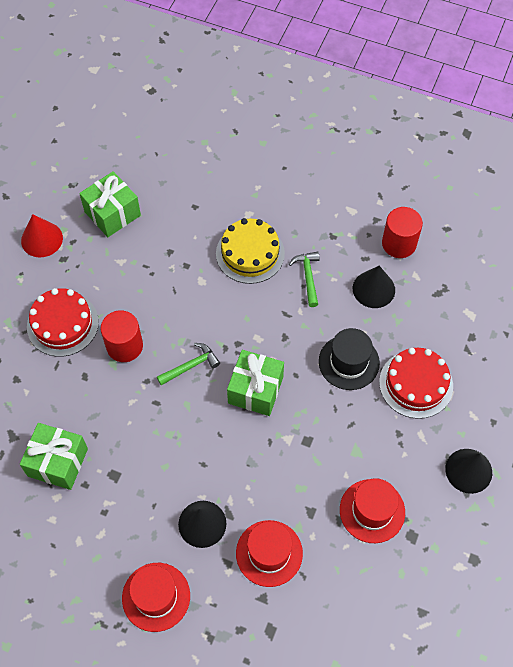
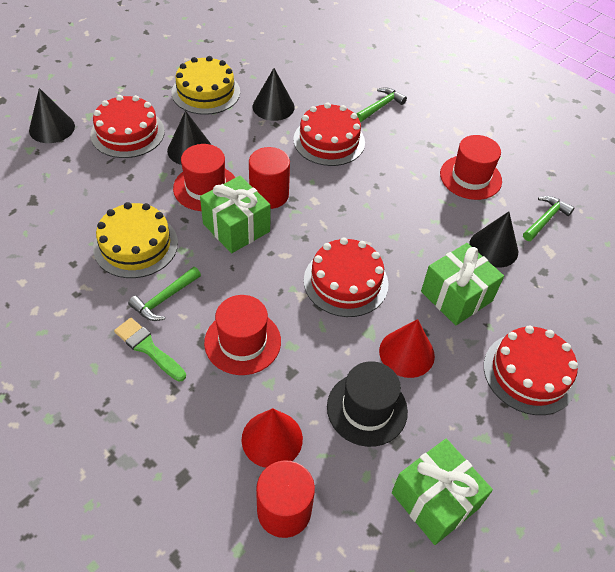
black cone: [178,501,226,548] [353,266,395,308] [445,449,492,494] = 3 -> [29,88,75,143] [167,111,211,165] [253,68,295,121] [469,212,518,268] = 4
green brush: none = 0 -> [114,318,186,382] = 1
green hammer: [157,343,220,386] [289,252,320,307] = 2 -> [128,267,201,321] [356,87,407,122] [523,196,575,241] = 3
red cake: [27,288,99,357] [379,348,453,419] = 2 -> [90,95,165,158] [293,103,365,166] [304,237,389,317] [484,325,578,415] = 4
red cone: [21,214,63,257] = 1 -> [242,408,303,468] [379,319,435,378] = 2
yellow cake: [216,218,285,284] = 1 -> [93,202,178,278] [172,56,240,115] = 2

